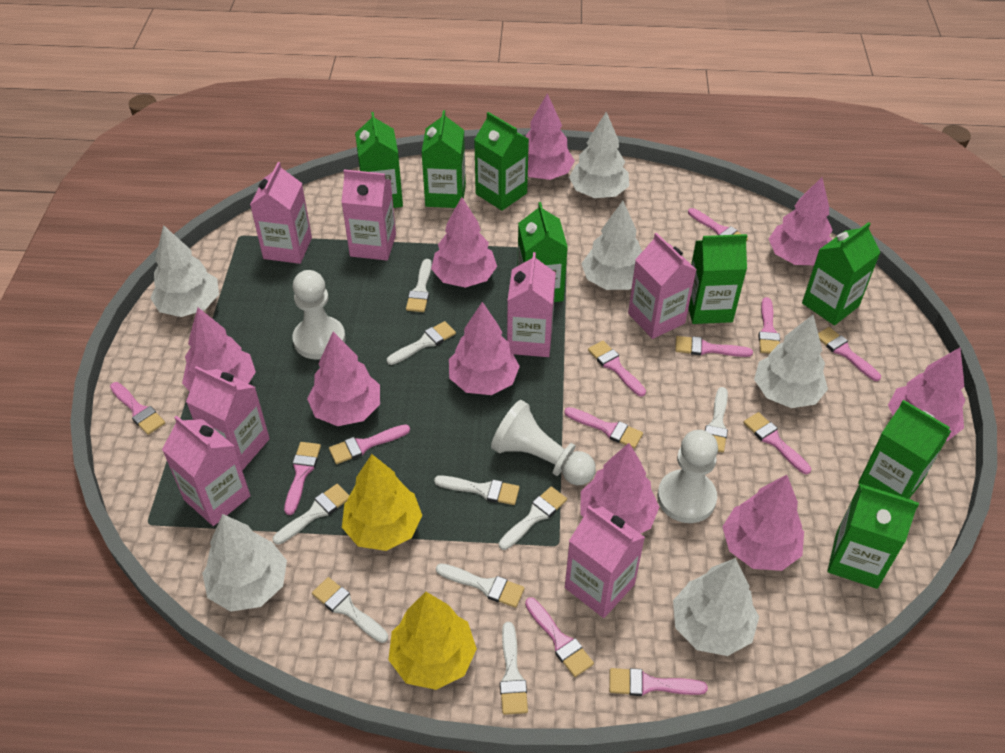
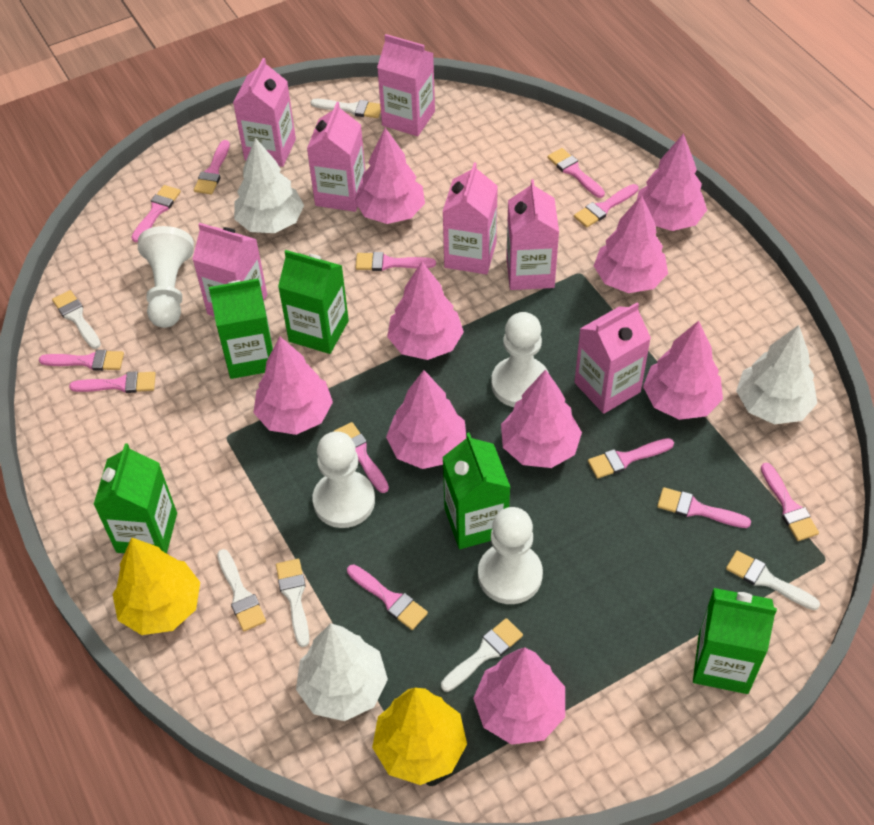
green carton: [355,112,403,208] [421,110,466,208] [474,112,529,211] [518,202,568,302] [689,234,747,324] [802,222,881,325] [827,484,919,589] [858,400,951,499] = 8 -> [93,443,177,554] [209,278,273,379] [278,250,349,354] [442,432,510,549] [693,588,777,694] = 5
white brush: [273,484,350,545] [312,577,388,643] [387,321,456,365] [406,259,432,312] [434,476,520,505] [436,563,524,608] [499,486,567,550] [500,622,528,715] [705,387,728,453] = 9 -> [52,290,101,349] [217,549,266,631] [276,559,309,647] [311,99,381,118] [441,618,523,692] [726,550,820,610] = 6
white pawn: [292,270,346,360] [491,400,596,485] [657,430,718,523] = 3 -> [138,226,194,328] [312,431,375,528] [478,507,543,604] [491,312,549,407] = 4
white tree: [150,225,219,317] [202,514,287,612] [569,112,629,198] [581,201,642,290] [673,558,759,656] [754,315,828,408] = 6 -> [234,138,304,233] [296,623,388,721] [736,325,817,424] = 3

